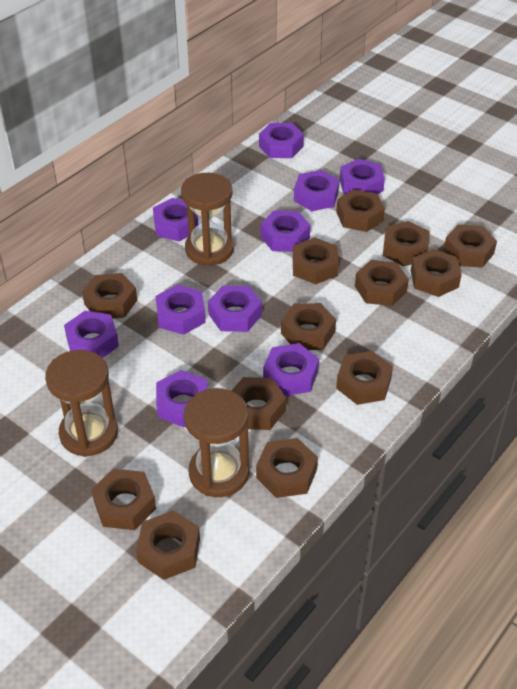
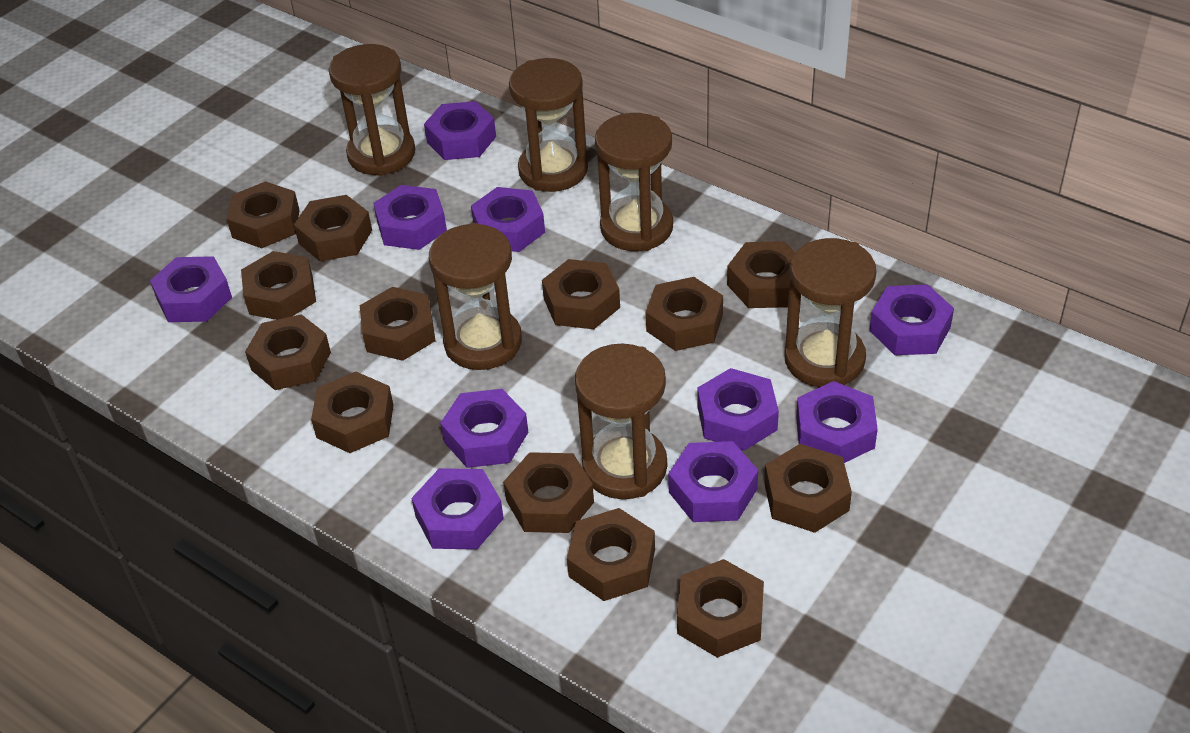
brown hourglass: [45,350,118,457] [181,173,234,266] [184,388,249,497] = 3 -> [329,44,415,176] [429,223,522,370] [509,58,588,192] [575,343,667,499] [595,113,673,251] [784,238,877,387] = 6

